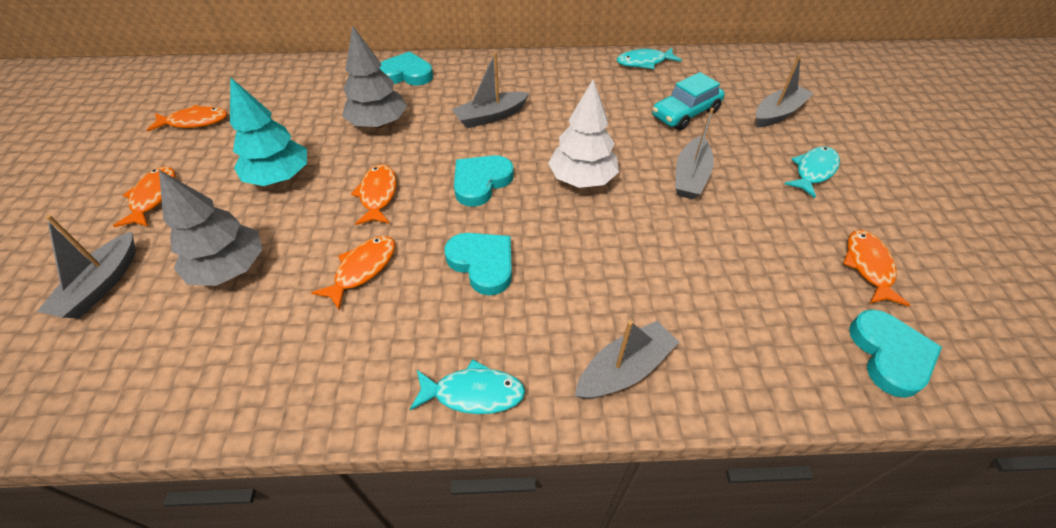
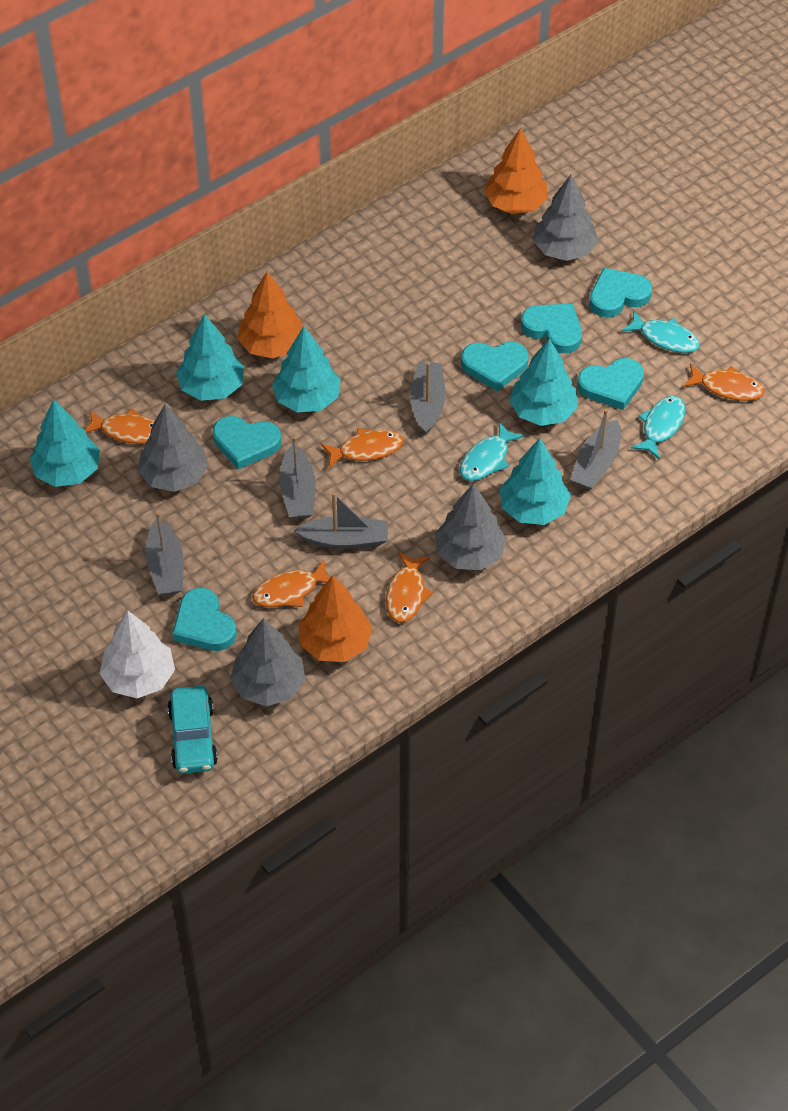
grey tree: [159,170,263,286] [342,25,407,128] = 2 -> [138,404,208,492] [230,618,306,706] [435,484,507,570] [533,175,598,261] = 4
orange tree: none = 0 -> [237,272,303,359] [298,575,372,662] [484,128,548,214] = 3
turquoise heart: [379,51,433,86] [444,233,512,295] [454,155,514,207] [849,309,942,398] = 4 -> [172,588,237,651] [213,416,281,469] [461,341,529,391] [521,303,582,353] [577,358,644,410] [589,268,652,317] = 6
turquoise tree: [230,77,307,186] = 1 -> [30,399,100,487] [176,314,244,401] [272,326,341,412] [500,438,571,525] [509,339,578,426] = 5

